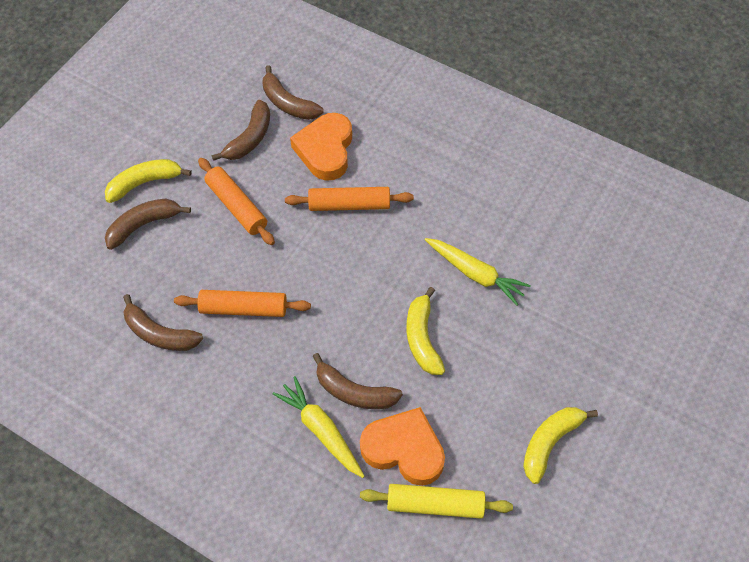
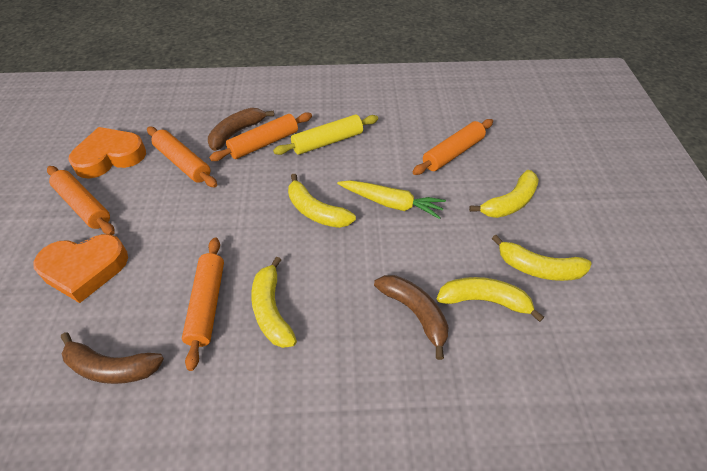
brown banana: [105,198,191,250] [123,294,203,351] [212,100,270,161] [262,65,324,120] [312,353,403,409] = 5 -> [61,332,164,384] [208,108,274,151] [374,275,448,360] = 3
orange rolling pin: [174,290,311,317] [198,158,275,245] [285,187,414,211] = 3 -> [47,166,115,235] [147,127,217,187] [182,238,224,371] [209,112,312,161] [413,119,493,175] = 5
yellow banana: [105,159,192,203] [406,287,445,375] [523,407,598,484] = 3 -> [251,256,297,348] [288,174,356,228] [437,277,544,322] [469,170,539,218] [492,235,592,281] = 5
yellow carrot: [273,376,365,478] [425,238,531,305] = 2 -> [337,180,446,219] = 1

